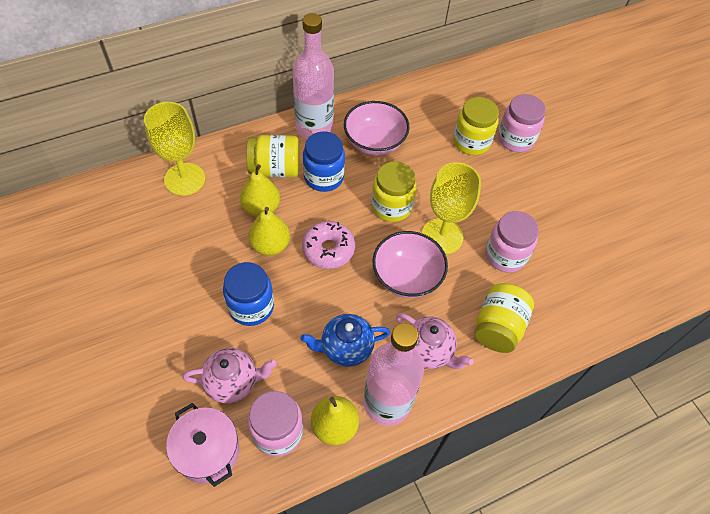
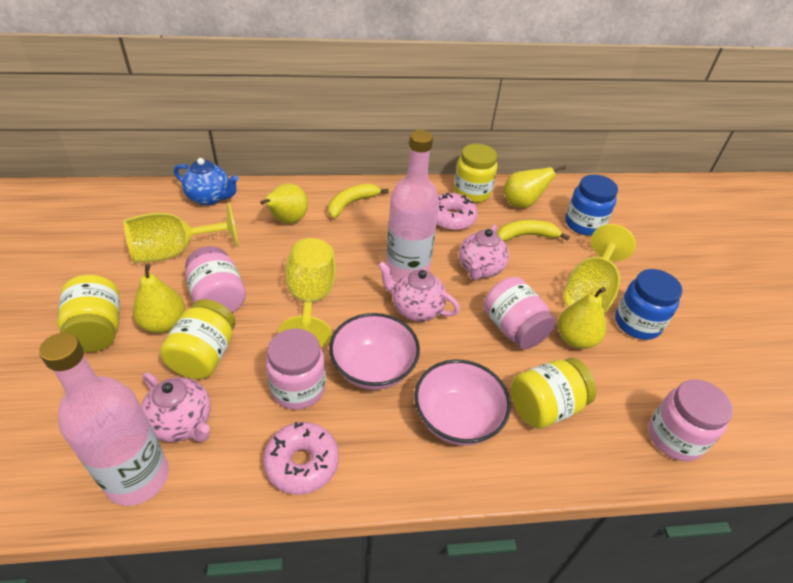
pink donut: [302,221,355,269] = 1 -> [263,422,339,495] [436,193,478,231] = 2
pink jar: [248,391,303,457] [485,211,539,272] [498,94,546,152] = 3 -> [185,246,246,313] [266,328,326,410] [484,277,556,349] [648,379,733,461] = 4
pink pot: [166,403,239,487] = 1 -> none = 0
pink teapot: [183,348,277,404] [396,313,474,369] = 2 -> [141,373,211,442] [378,261,460,322] [459,224,509,280] = 3
yellow banana: none = 0 -> [328,184,389,218] [497,220,570,242] = 2
yellow goblet: [144,102,205,196] [422,162,481,254] = 2 -> [124,203,238,263] [278,238,336,347] [564,224,636,313] = 3
yellow pear: [240,164,280,217] [248,207,290,256] [311,396,359,445] = 3 -> [133,264,185,333] [260,183,308,224] [503,165,566,208] [558,287,606,349] = 4

